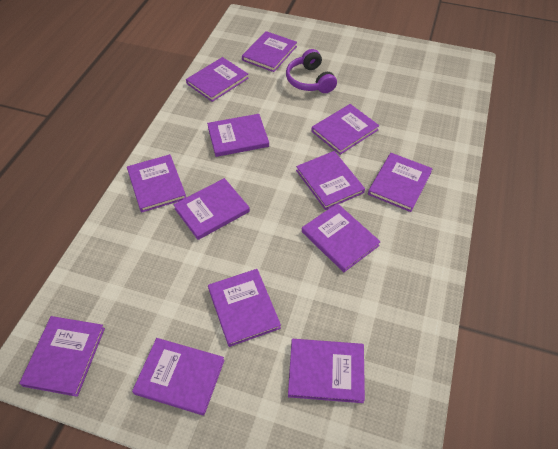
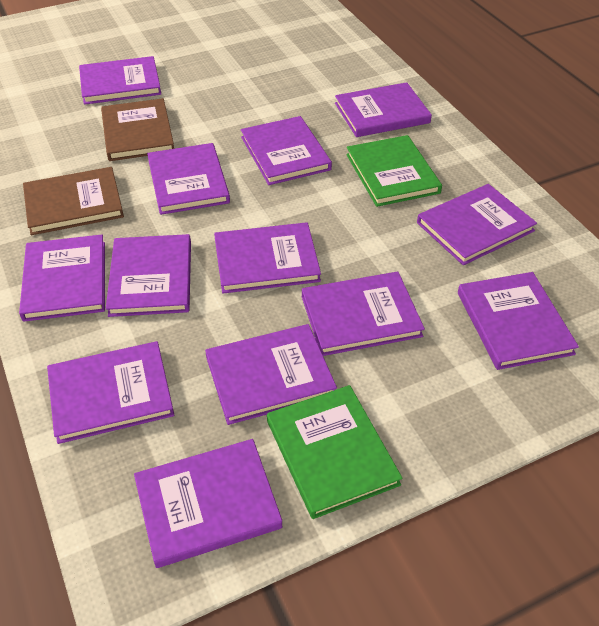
brown book: none = 0 -> [23,167,124,235] [101,98,174,161] = 2
green book: none = 0 -> [267,385,402,519] [346,135,442,207] = 2
purple headphones: [286,49,337,93] = 1 -> none = 0

